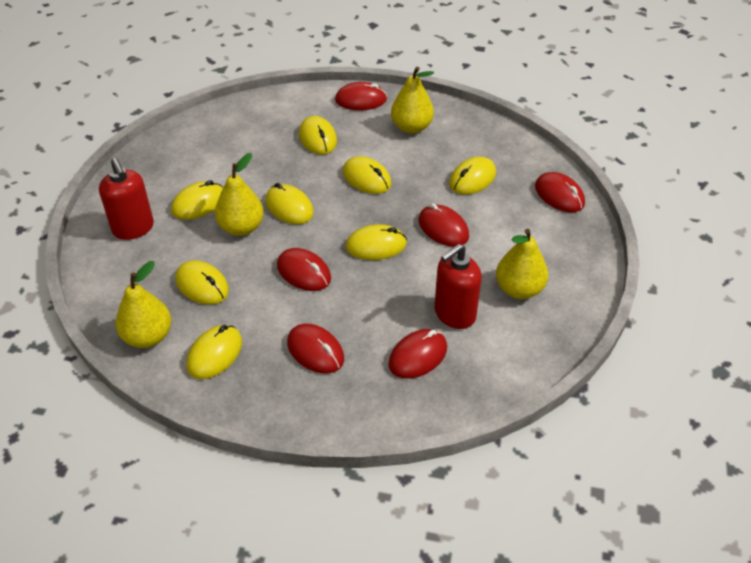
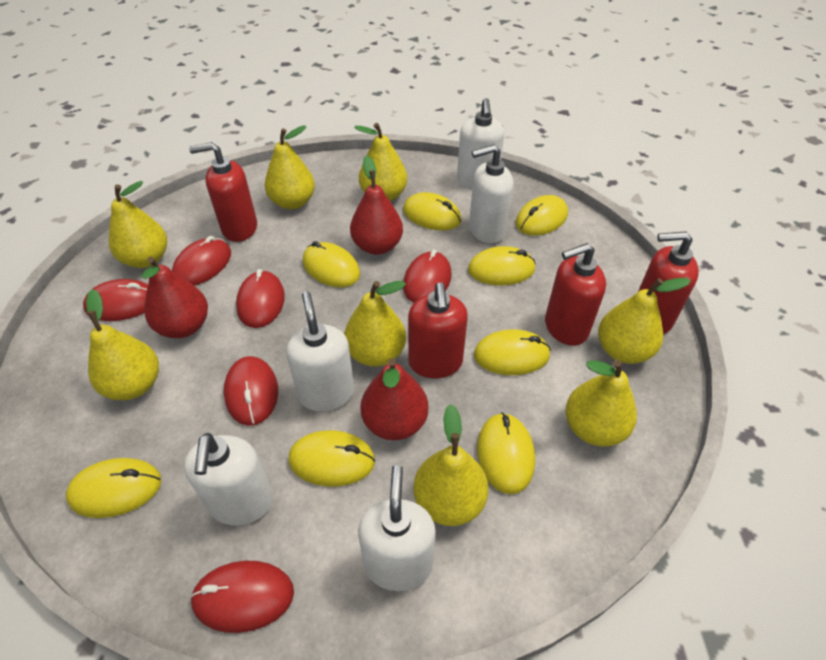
red pear: none = 0 -> [142,257,208,338] [350,156,403,255] [360,358,428,440] = 3
red soap dispenser: [99,158,154,240] [434,244,482,329] = 2 -> [189,142,257,242] [408,282,468,378] [545,243,606,346] [638,231,699,334] = 4
white soap dispenser: none = 0 -> [184,433,273,526] [286,291,354,411] [358,465,436,591] [457,98,504,189] [469,144,513,244] = 5
yellow pear: [116,261,171,348] [215,153,264,236] [391,67,434,134] [496,229,548,299] = 4 -> [86,289,159,400] [109,181,167,268] [265,125,315,210] [344,281,406,367] [354,123,407,201] [413,404,488,526] [566,360,637,447] [598,278,691,364] = 8

